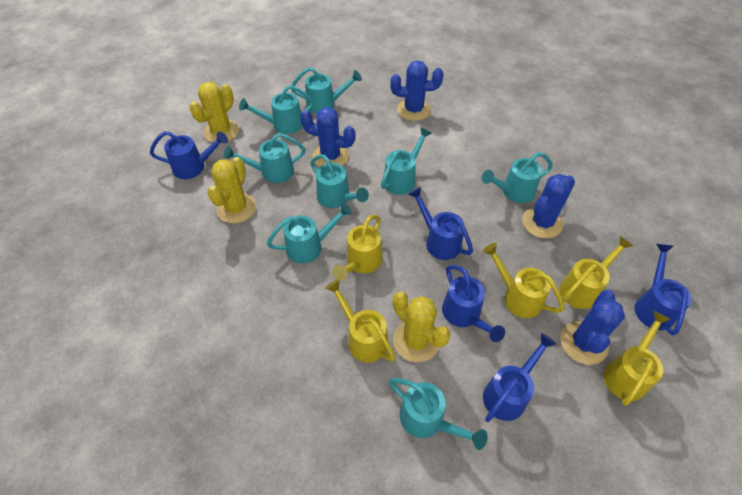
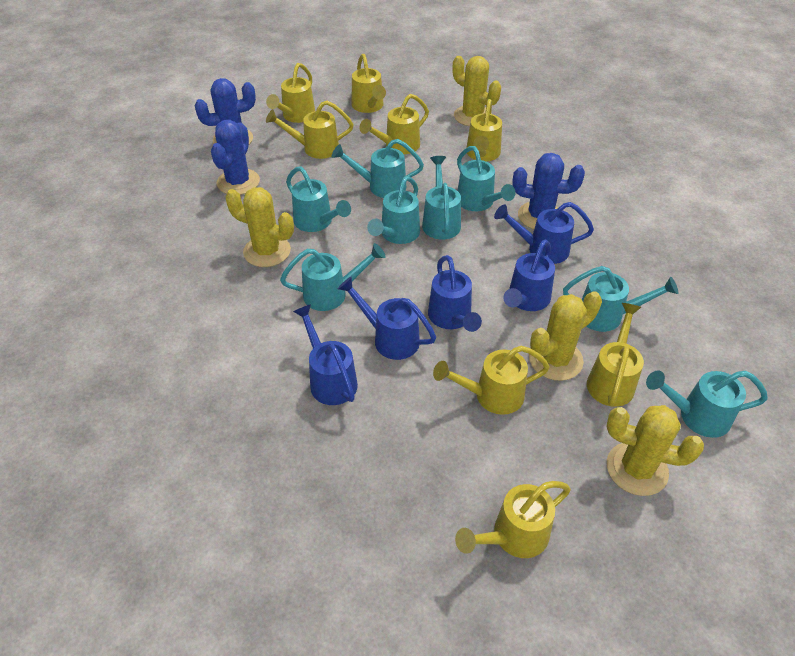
blue cactus: [300,107,355,167] [390,60,444,121] [522,174,575,239] [560,290,625,365] = 4 -> [195,78,256,144] [211,120,260,195] [512,153,585,229] = 3
yellow cactus: [189,82,239,142] [207,157,256,224] [393,292,451,362] = 3 -> [225,187,294,267] [452,56,501,126] [529,291,602,381] [606,405,704,496] = 4
yellow watering can: [325,279,395,362] [332,215,383,281] [483,243,564,318] [560,236,633,309] [604,311,671,406] = 5 -> [266,63,315,123] [266,101,354,159] [351,54,386,113] [360,94,429,154] [433,346,550,415] [455,481,571,558] [466,99,502,161] [587,303,644,407] = 8

